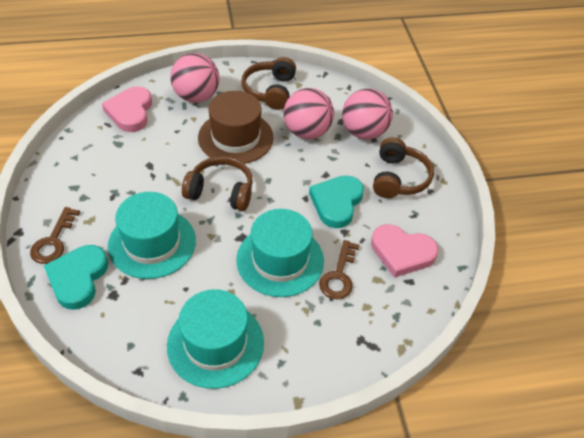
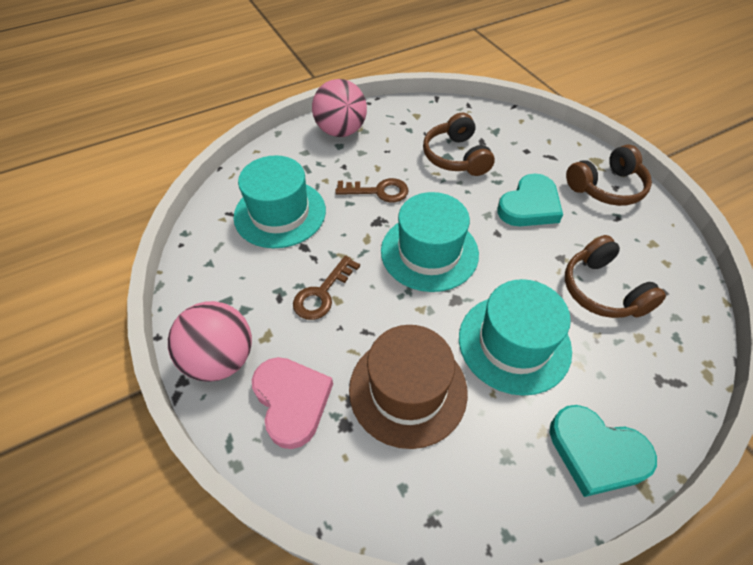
pink ball: [170,53,219,103] [284,88,334,139] [342,88,393,139] = 3 -> [168,301,252,382] [312,79,367,137] = 2
pink heart: [102,86,152,132] [371,224,438,278] = 2 -> [252,357,333,449] = 1

